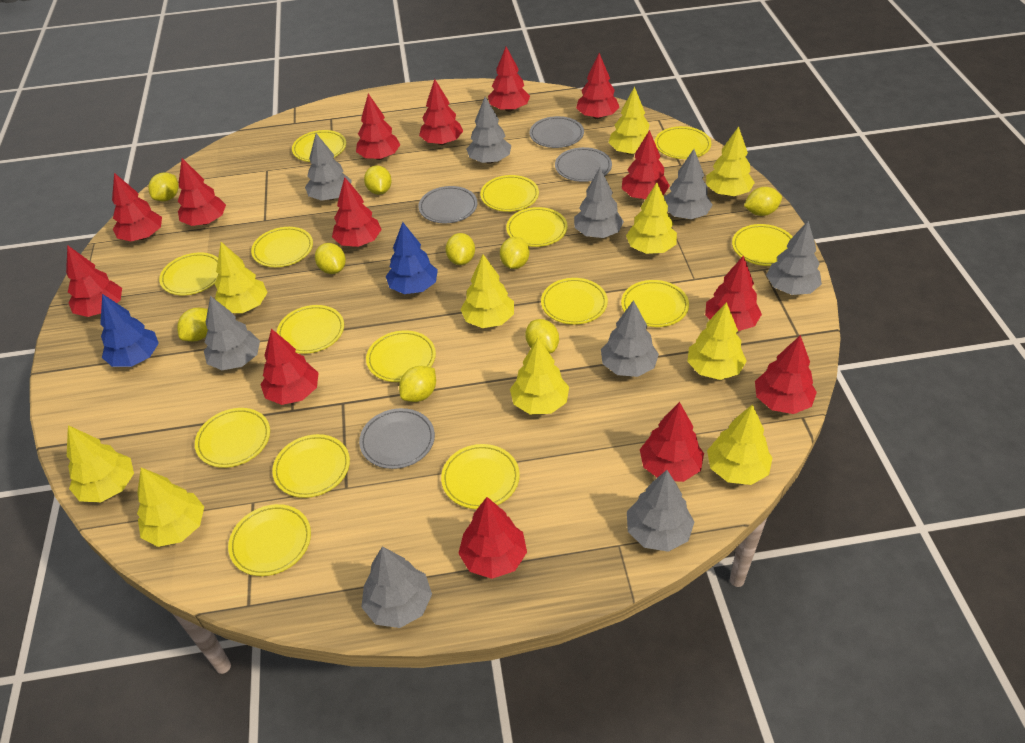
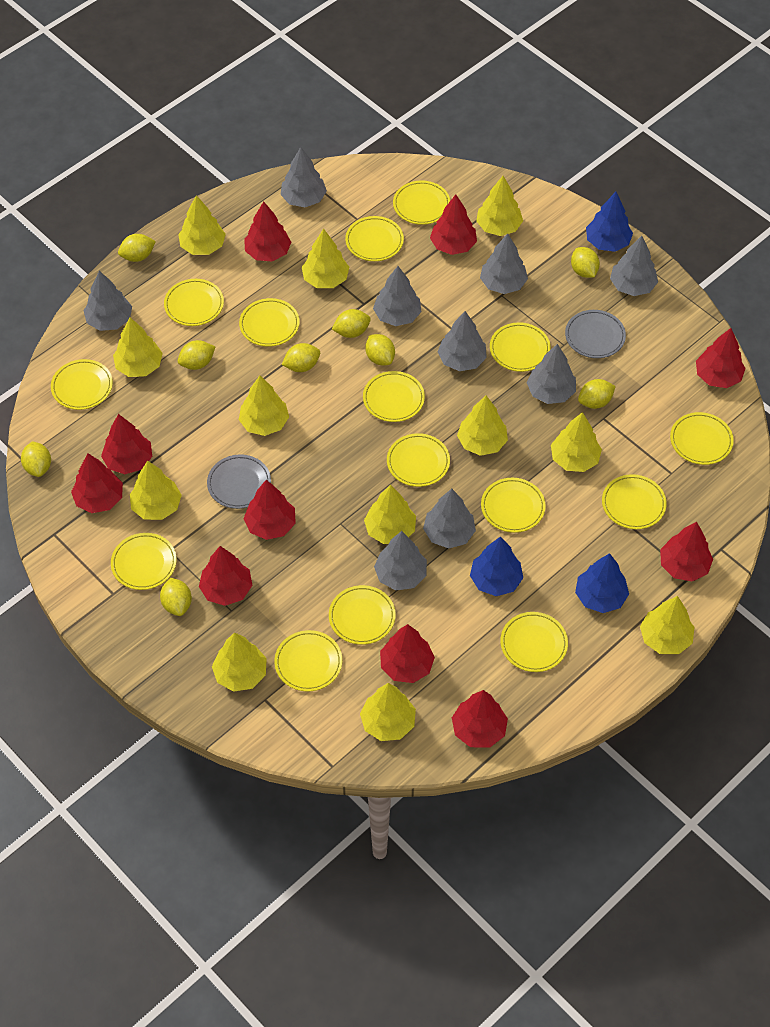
blue tree: [100,294,159,367] [386,222,438,294] = 2 -> [470,536,523,596] [575,553,629,613] [586,192,633,252] = 3
grey plate: [359,408,435,469] [418,186,478,223] [530,116,584,148] [555,147,612,182] = 4 -> [207,455,271,509] [565,310,626,358] = 2
red tree: [66,245,122,317] [112,173,162,241] [178,158,226,226] [260,329,318,405] [332,177,382,247] [356,94,400,160] [419,79,463,145] [458,497,527,579] [488,47,530,112] [576,53,619,119] [622,130,670,199] [640,402,704,482] [705,255,762,331] [755,335,817,414] = 14 -> [71,453,123,513] [101,414,152,474] [199,546,253,606] [243,480,296,540] [244,201,291,262] [380,624,435,683] [430,194,477,255] [452,690,508,748] [660,522,713,582] [696,328,746,388] = 10
yellow tree: [67,425,134,502] [137,467,204,547] [215,242,268,313] [460,254,514,328] [510,338,569,414] [609,87,650,155] [626,182,677,254] [687,302,747,380] [706,126,755,196] [707,404,773,485] = 10 -> [113,318,163,377] [130,461,182,520] [178,195,226,255] [212,632,267,692] [239,376,289,436] [302,228,349,288] [360,683,416,741] [364,485,416,544] [457,396,508,456] [476,176,523,236] [551,412,602,472] [640,596,694,654] = 12

